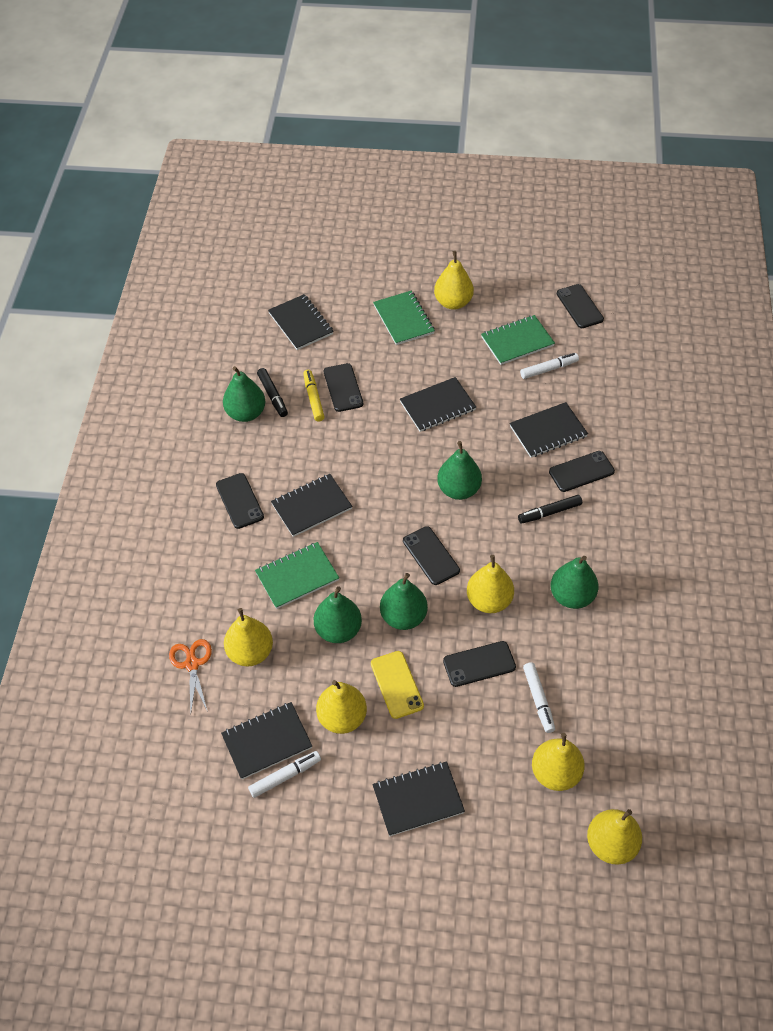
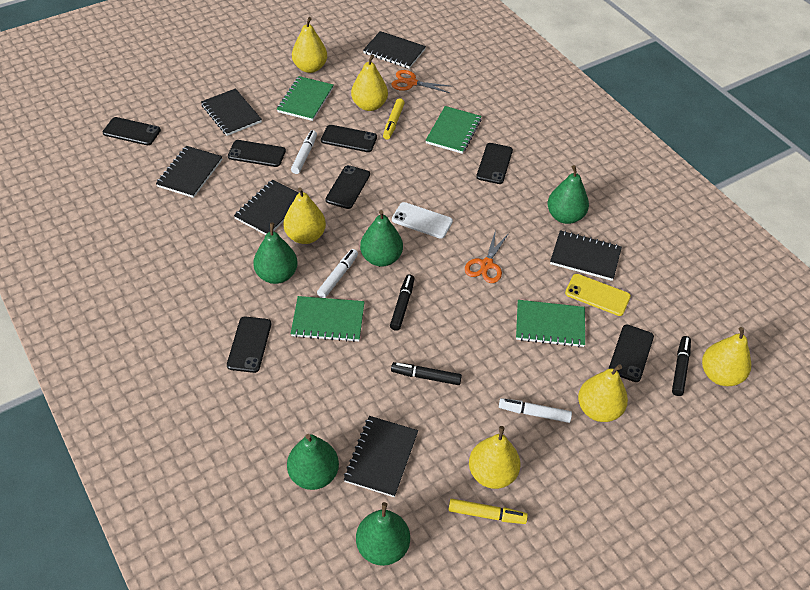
black marker: [257,368,288,417] [518,495,582,524] = 2 -> [390,274,414,331] [391,362,462,385] [672,336,691,396] = 3
black phone: [216,473,264,529] [324,363,363,412] [403,526,460,585] [443,641,516,687] [549,451,615,492] [557,284,604,328] = 6 -> [103,117,161,145] [227,316,271,373] [228,140,286,167] [321,125,377,152] [325,165,370,209] [476,143,513,184] [608,325,654,382] = 7
green notebook: [255,542,339,609] [373,291,435,345] [481,315,555,365] = 3 -> [277,76,334,121] [291,296,365,342] [425,106,482,154] [516,300,585,347] = 4
orange scissors: [169,639,212,714] = 1 -> [391,70,450,93] [465,230,509,283] = 2
white phone: none = 0 -> [392,202,453,239] = 1
yellow marker: [303,370,325,422] = 1 -> [383,98,405,140] [448,499,528,524] = 2

